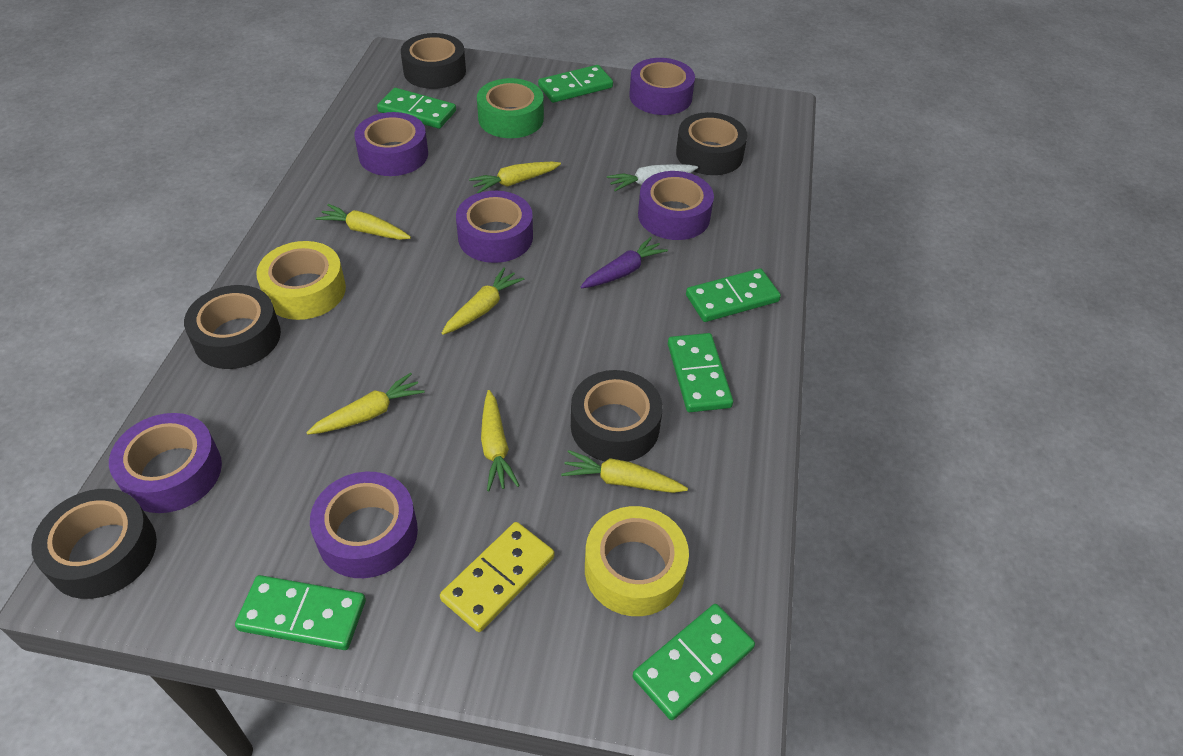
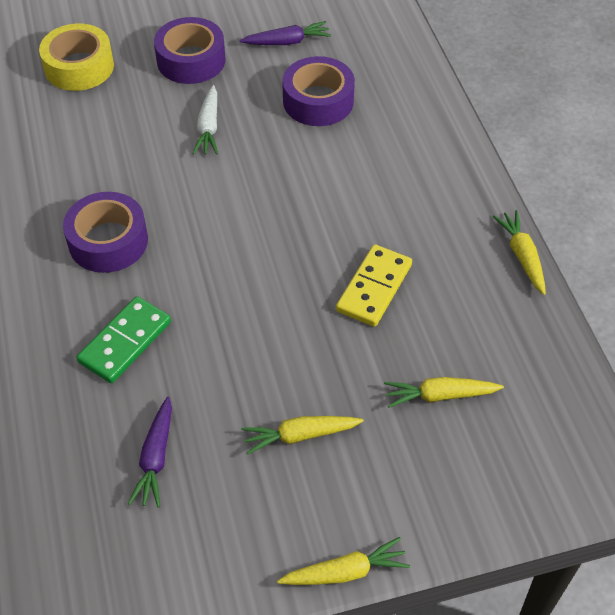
black tape: [31,489,157,599] [184,285,281,369] [401,33,466,89] [571,370,663,462] [676,112,748,175] = 5 -> none = 0
green domino: [235,575,366,650] [377,88,456,129] [538,65,613,103] [633,604,755,720] [668,333,733,412] [686,268,781,322] = 6 -> [77,296,171,383] = 1
green tape: [477,78,544,138] = 1 -> none = 0
purple carrot: [581,237,668,288] = 1 -> [128,396,172,507] [240,21,331,45] = 2
purple tape: [109,413,222,513] [310,472,418,578] [354,112,428,176] [456,191,533,263] [629,58,695,115] [638,171,714,240] = 6 -> [63,192,148,273] [154,17,226,84] [282,56,355,126] = 3
yellow carrot: [306,373,424,435] [315,204,411,240] [442,267,524,335] [469,162,561,193] [481,390,520,491] [561,450,688,493] = 6 -> [241,416,363,455] [277,537,410,585] [384,377,504,408] [493,210,546,295] = 4
yellow tape: [256,241,346,320] [585,506,689,616] = 2 -> [39,23,114,91] = 1

